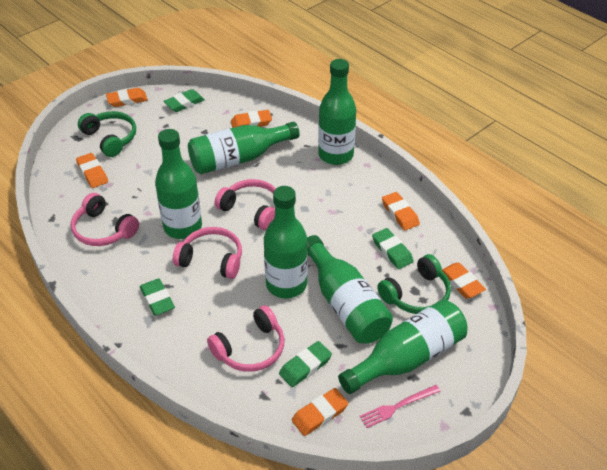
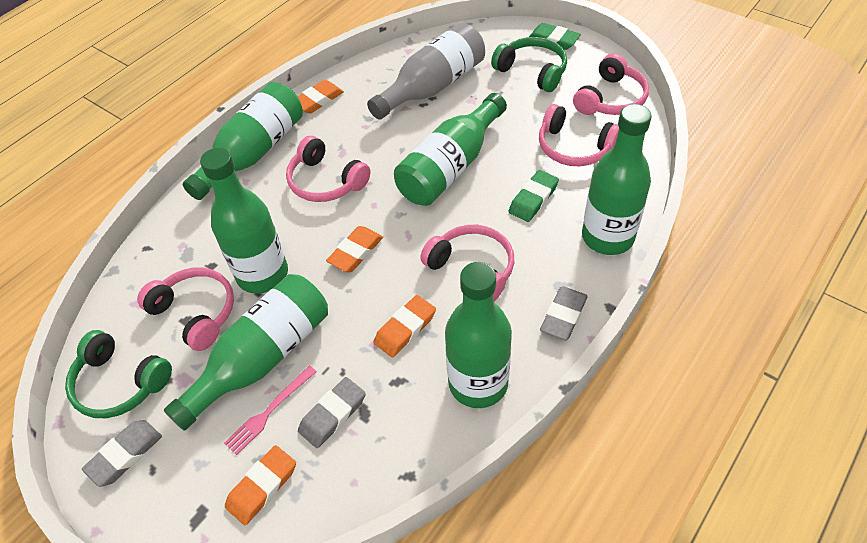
green eraser: [140,278,175,316] [163,89,205,112] [279,341,332,387] [372,228,413,269] = 4 -> [509,170,559,222] [529,23,581,50] = 2
grey bottle: none = 0 -> [367,23,485,120] = 1
grey eraser: none = 0 -> [82,420,162,487] [298,377,366,448] [540,287,588,340] = 3
orange eraser: [76,153,108,188] [106,88,148,107] [231,110,272,128] [292,388,348,436] [382,192,420,231] [442,263,486,298] = 6 -> [225,445,296,525] [298,80,344,114] [326,226,383,272] [374,295,436,357] = 4
pink headphones: [71,193,139,246] [173,227,242,279] [207,305,284,372] [215,179,276,230] = 4 -> [137,267,234,351] [286,136,371,202] [420,225,514,301] [539,104,619,166] [573,54,649,115] = 5

